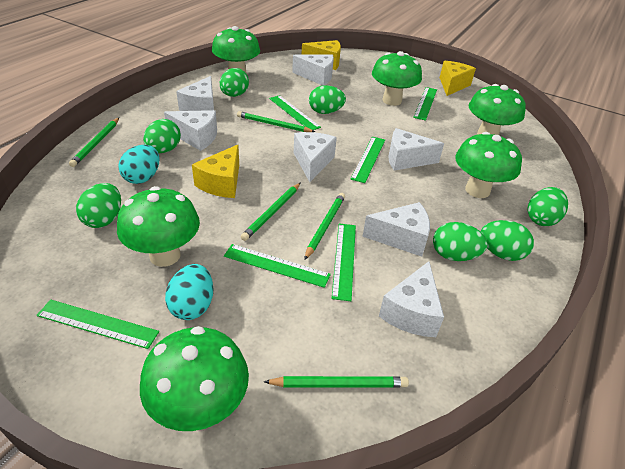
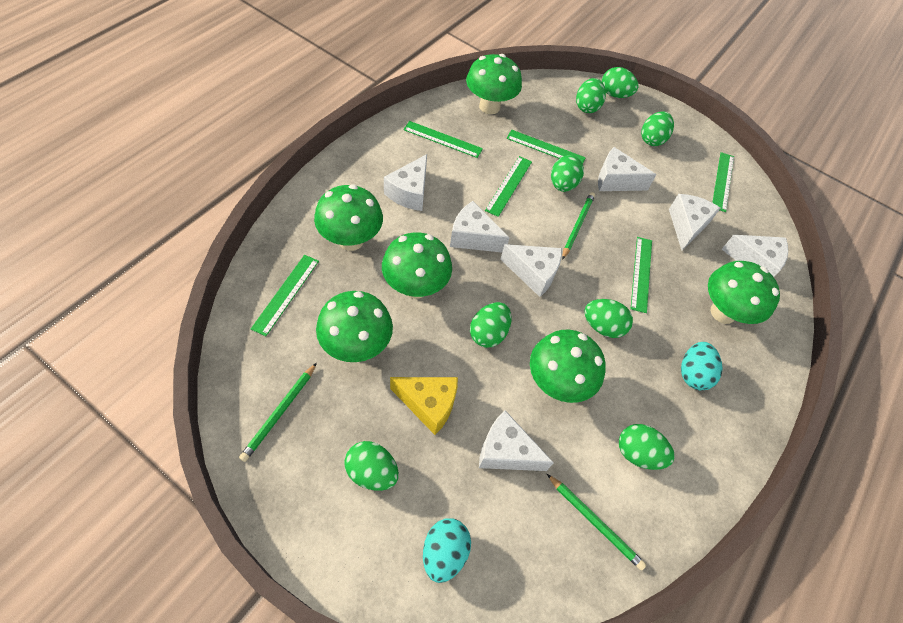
green egg: [76,183,121,228] [143,119,181,153] [220,68,249,97] [309,85,346,114] [433,222,487,261] [481,220,534,261] [528,187,568,226] = 7 -> [344,441,399,491] [470,302,511,348] [551,155,584,192] [576,78,606,113] [584,299,633,338] [602,67,639,98] [619,424,675,470] [641,111,674,146] = 8
green pencil: [69,118,119,167] [237,111,315,132] [241,182,301,241] [264,376,409,388] [304,193,345,260] = 5 -> [239,363,317,462] [547,474,646,571] [562,192,595,260] = 3
yellow cheese: [192,145,239,198] [302,40,341,70] [440,61,476,96] = 3 -> [390,377,458,435] = 1

